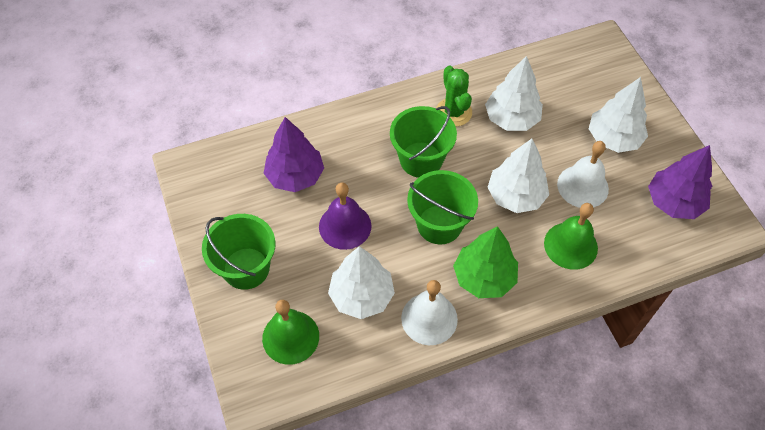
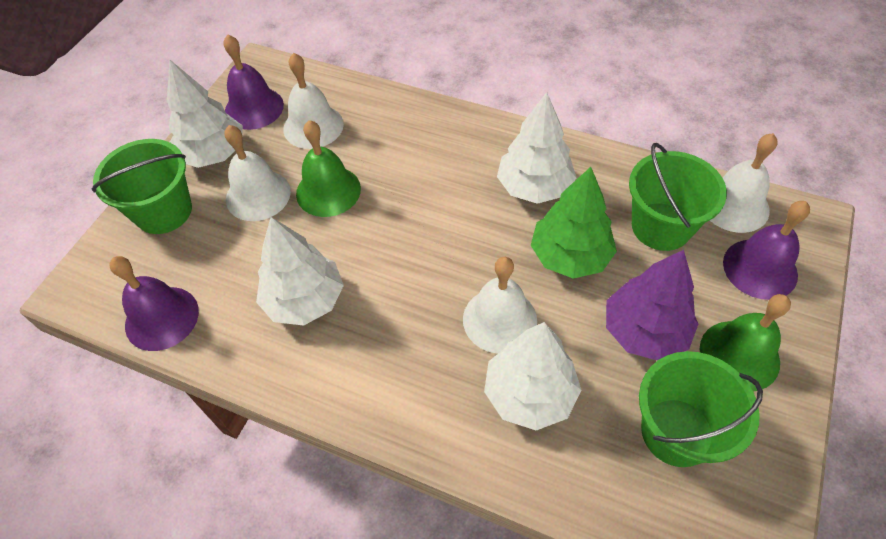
green cactus: [436,66,472,127] = 1 -> none = 0
purple bell: [319,183,372,250] = 1 -> [109,256,199,351] [223,34,284,130] [723,201,810,300] = 3
purple tree: [264,117,324,192] [648,145,712,219] = 2 -> [606,250,698,361] = 1
white bell: [401,280,458,345] [557,141,609,208] = 2 -> [224,125,291,221] [283,53,344,149] [463,257,537,353] [710,133,778,233] = 4

